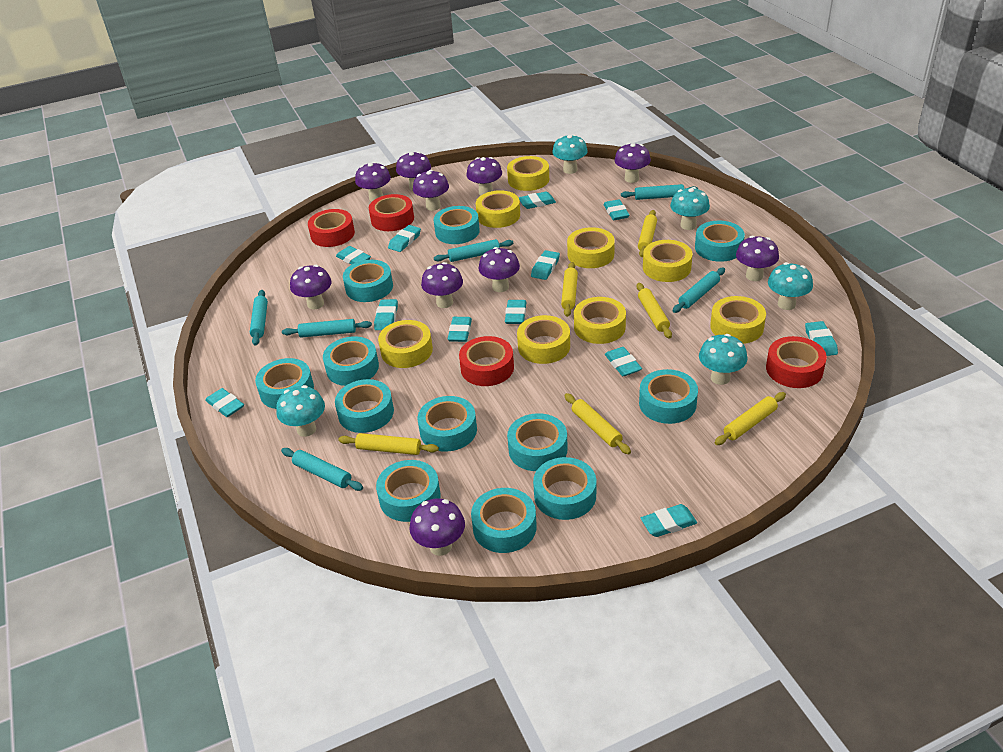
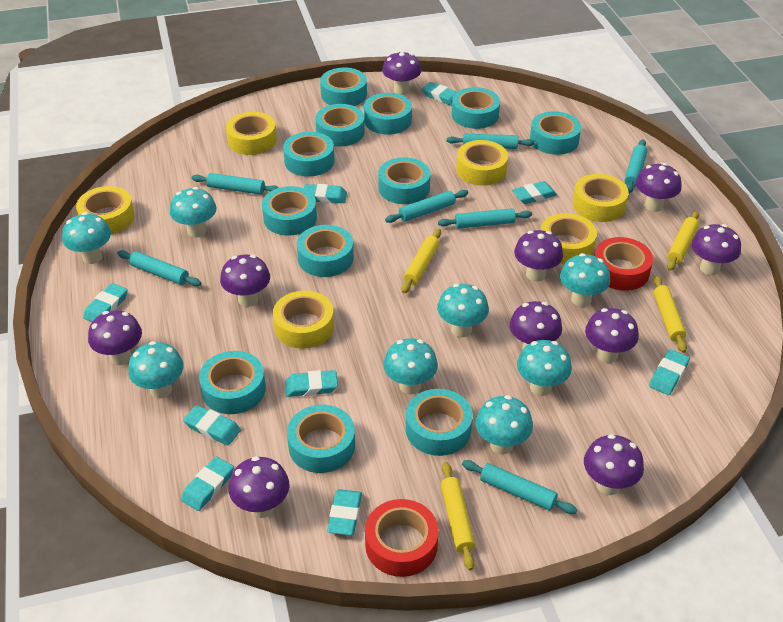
red tape: [308,209,355,247] [369,194,414,231] [459,336,514,386] [766,336,827,388] = 4 -> [365,499,439,577] [595,237,653,291] = 2
turquoise eraser: [205,388,244,417] [336,246,371,265] [374,299,398,330] [388,225,421,252] [447,317,472,342] [505,300,526,324] [519,191,556,209] [531,250,560,280] [604,199,629,220] [605,347,642,376] [641,504,697,537] [805,321,838,356] = 12 -> [83,283,128,322] [181,456,234,511] [183,405,241,445] [285,370,338,397] [304,184,347,203] [327,489,362,536] [422,82,456,106] [512,181,557,204] [649,349,690,395] = 9
turquoise mushroom: [276,385,325,437] [552,134,588,174] [670,187,710,230] [699,334,747,385] [768,262,813,310] = 5 -> [62,212,111,264] [128,341,184,398] [170,187,216,237] [383,338,438,394] [437,284,489,337] [476,395,533,454] [517,340,572,396] [560,253,610,307] = 8
turquoise rolling pin: [250,290,268,346] [281,448,363,491] [282,319,372,338] [434,239,513,262] [621,184,698,200] [673,268,725,313] = 6 -> [118,250,201,286] [192,173,279,195] [385,190,468,223] [438,208,532,229] [447,134,535,149] [462,460,577,514] [625,139,647,193] = 7
yellow rolling pin: [338,433,439,455] [561,262,578,317] [564,393,631,454] [637,283,672,338] [638,210,657,257] [714,392,786,445] = 6 -> [402,229,441,293] [441,462,475,571] [653,276,687,353] [667,211,699,271] = 4
yellow tape: [378,320,433,368] [476,190,520,228] [507,156,549,191] [517,315,570,364] [567,227,615,268] [574,297,626,344] [643,240,693,282] [710,296,766,344] = 8 -> [76,186,135,234] [226,112,277,155] [273,291,334,349] [456,140,508,186] [541,213,597,264] [572,174,629,222] = 6

